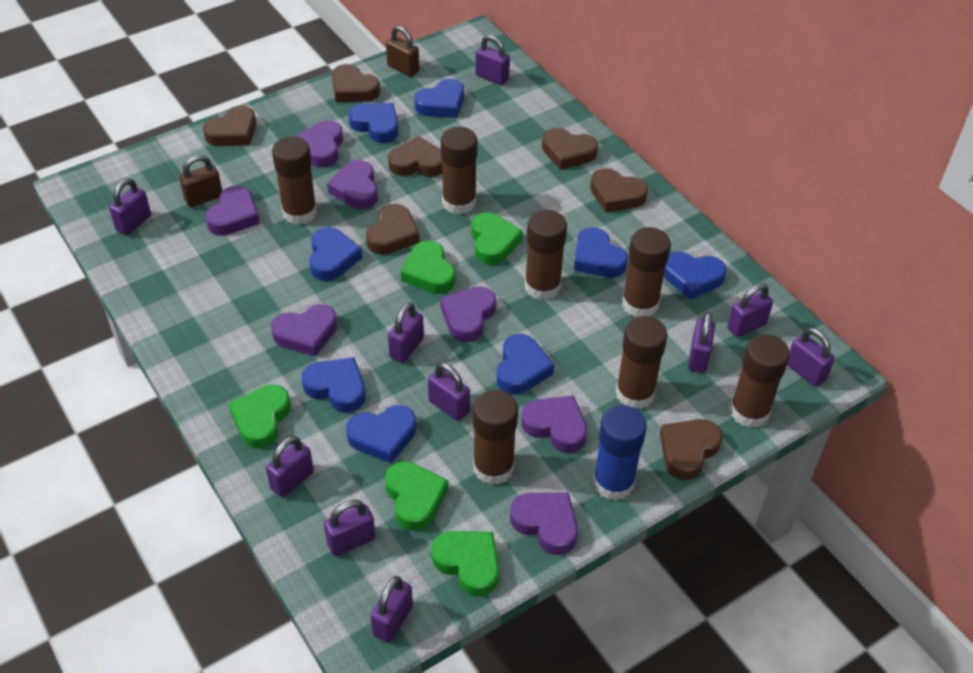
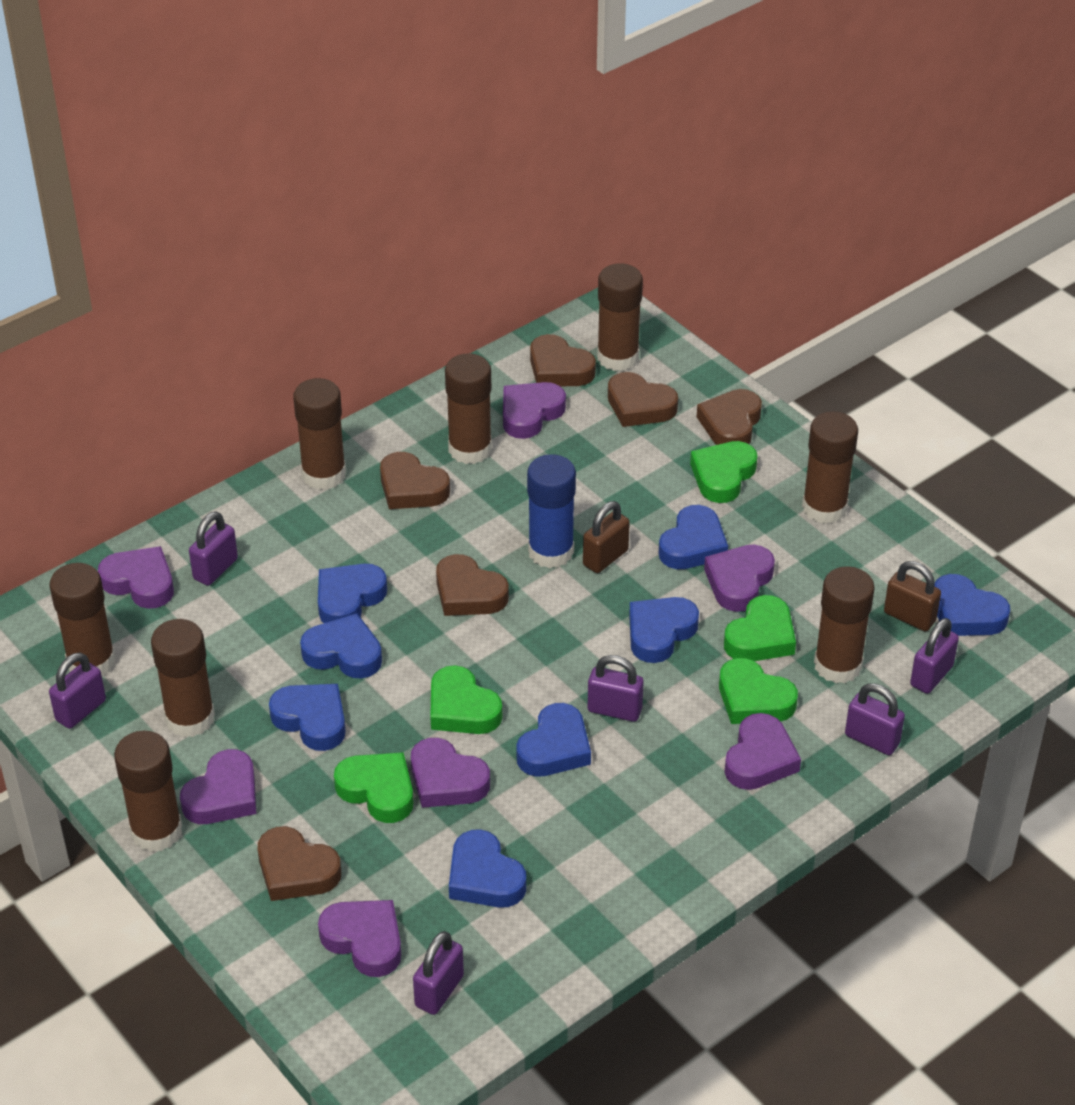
brown glue stick: [272,136,317,225] [441,127,477,215] [473,390,518,485] [525,210,567,300] [616,316,667,409] [622,227,671,317] [730,334,790,428] = 7 -> [49,563,116,677] [114,731,182,852] [151,619,215,737] [293,378,346,490] [445,353,492,464] [597,263,643,371] [802,411,858,524] [814,566,875,683] = 8
brown heart: [203,105,256,146] [332,64,380,102] [366,204,420,255] [388,136,442,177] [542,128,598,170] [590,168,648,213] [660,419,723,480] = 7 -> [258,826,341,901] [380,452,450,509] [436,554,509,616] [530,334,596,386] [608,372,678,427] [697,389,762,445] = 6
purple padlock: [109,178,151,235] [266,436,314,498] [324,500,376,556] [370,576,413,643] [388,303,424,363] [428,363,470,421] [475,35,510,85] [688,312,715,373] [727,283,773,338] [787,328,835,387] = 10 -> [49,652,106,729] [189,511,238,586] [413,931,464,1015] [588,655,644,722] [845,683,905,755] [910,618,959,694] = 6

